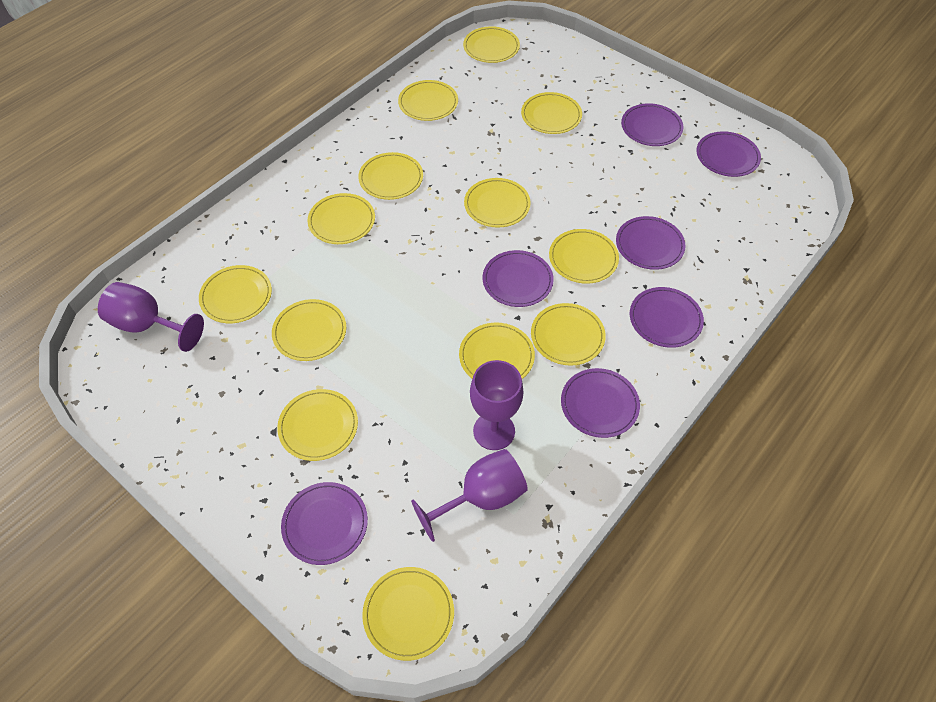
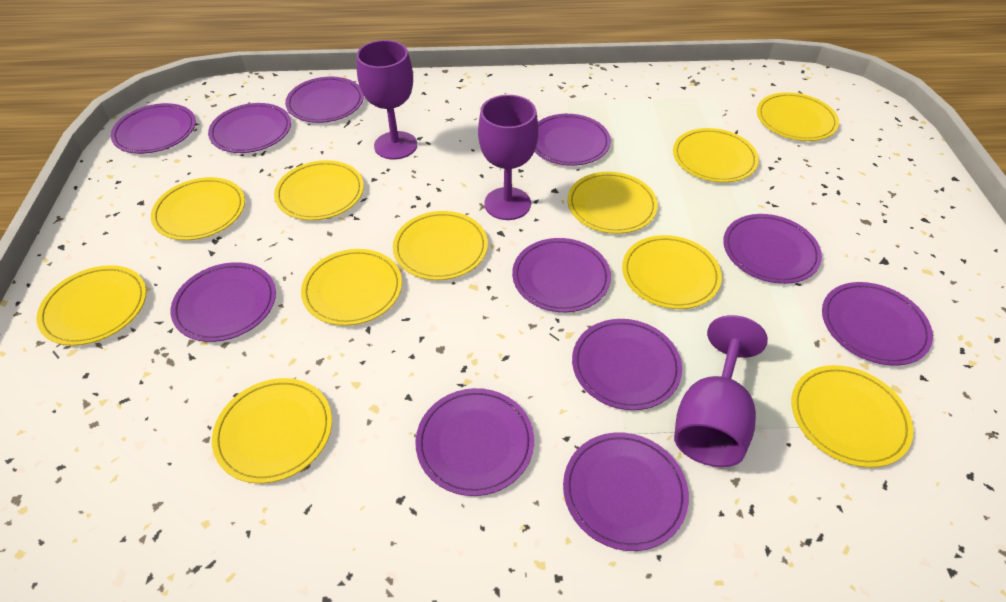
purple plate: [281,482,368,565] [483,250,554,307] [561,368,640,438] [616,216,686,270] [621,103,684,146] [630,287,704,348] [696,131,761,177] = 7 -> [111,103,196,154] [171,262,276,342] [208,103,291,153] [285,77,364,123] [415,388,534,496] [512,238,611,312] [534,114,611,166] [563,432,689,551] [572,319,682,410] [723,214,822,284] [822,282,933,366] = 11
yellow plate: [199,265,272,323] [272,299,346,361] [277,389,358,461] [307,193,375,244] [358,152,423,200] [362,567,454,661] [398,80,458,121] [459,323,535,379] [463,26,520,63] [464,178,531,228] [521,92,582,134] [531,303,606,366] [549,229,619,284] = 13 -> [37,265,146,346] [151,177,245,240] [212,378,332,483] [274,160,364,220] [301,249,402,326] [393,211,488,280] [567,172,658,234] [622,235,722,309] [673,128,759,182] [757,92,839,141] [792,365,914,468] = 11

